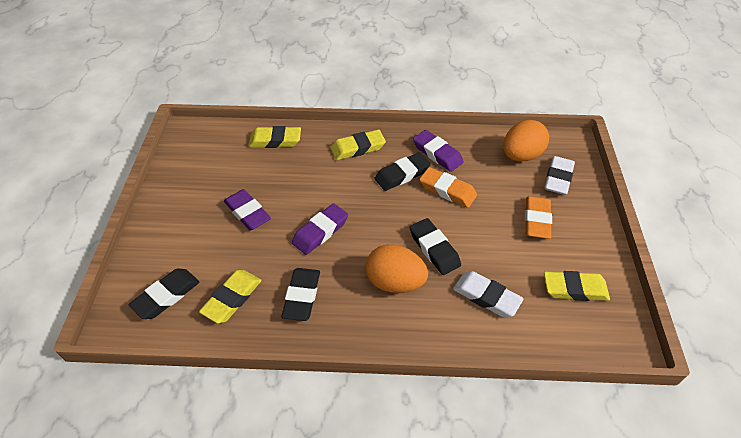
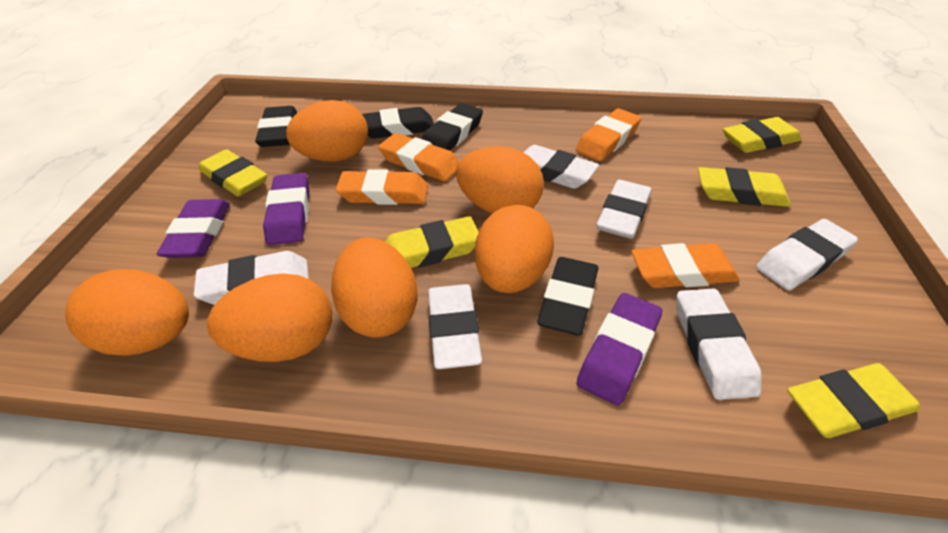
orange egg: [366,244,428,293] [503,120,549,161] = 2 -> [65,269,189,356] [207,273,332,362] [286,100,368,162] [331,237,418,338] [456,146,544,213] [475,205,554,293] = 6
orange eraser: [419,167,477,208] [525,196,552,239] = 2 -> [336,169,428,205] [378,133,459,181] [576,108,642,161] [631,243,740,288] = 4
white eraser: [453,271,524,317] [544,156,575,195] = 2 -> [194,251,309,305] [428,284,482,369] [523,145,599,189] [596,180,651,239] [677,288,761,400] [756,219,858,290] = 6
yellow eraser: [199,270,262,323] [249,126,301,148] [331,130,386,160] [544,271,610,301] = 4 -> [199,149,267,196] [385,216,479,268] [698,167,791,207] [723,117,801,153] [787,363,920,438] = 5

